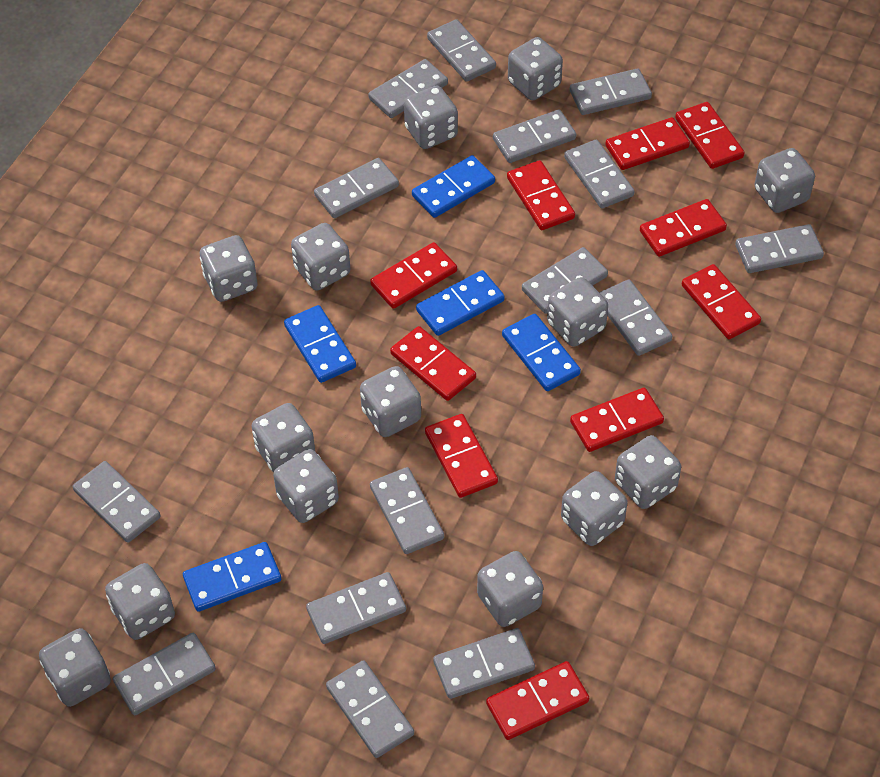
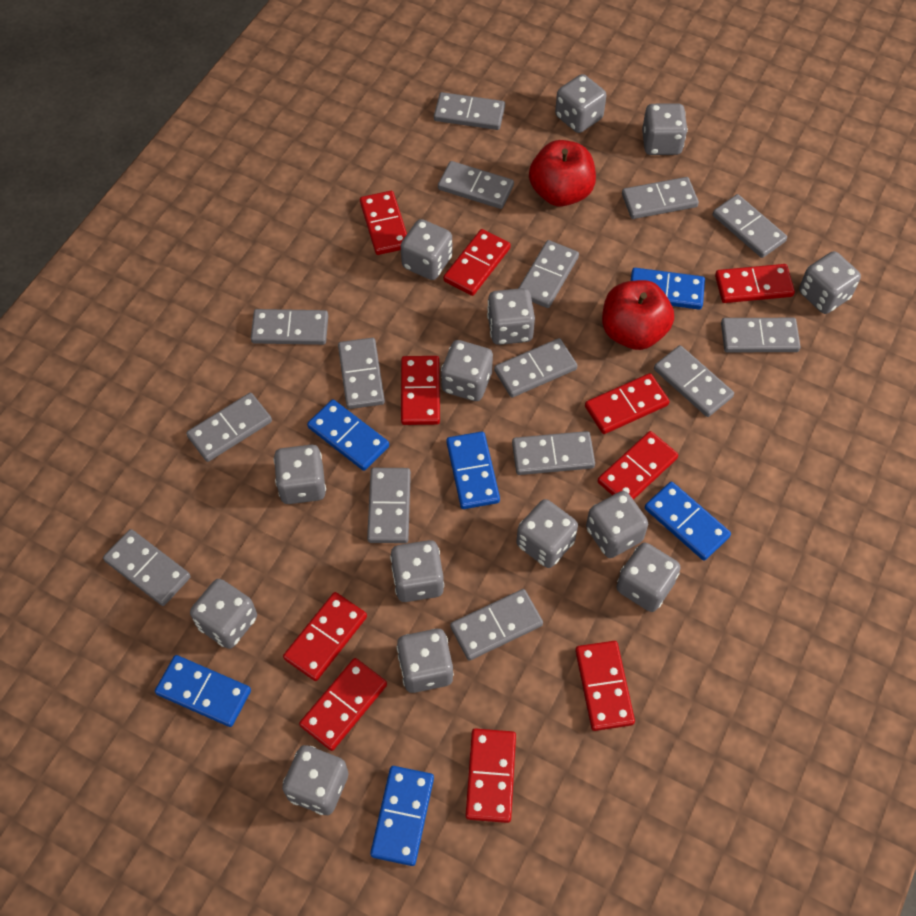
blue domino: [183,542,281,612] [284,305,356,383] [412,155,495,218] [416,270,505,336] [502,314,581,391] = 5 -> [155,655,251,727] [307,399,389,471] [370,766,434,866] [446,432,500,509] [631,268,705,310] [645,482,731,561] = 6
red apple: none = 0 -> [529,140,596,207] [602,280,674,350] = 2

